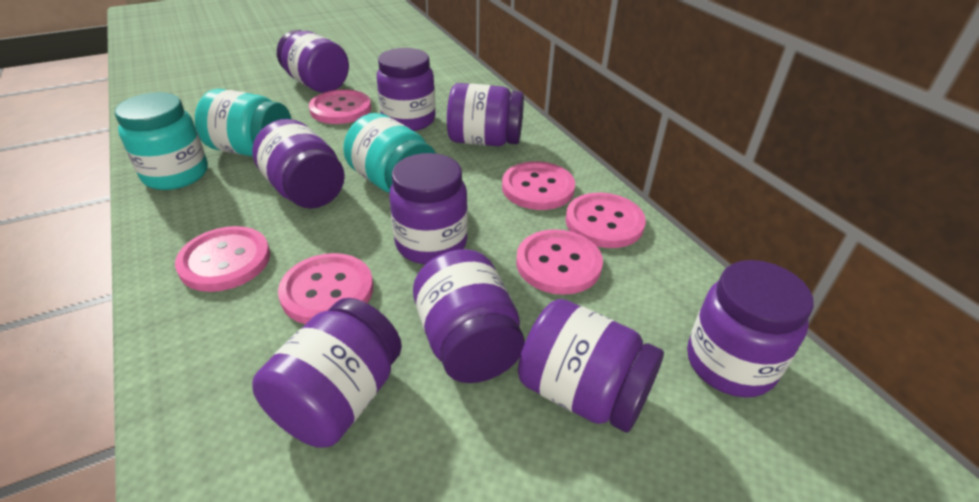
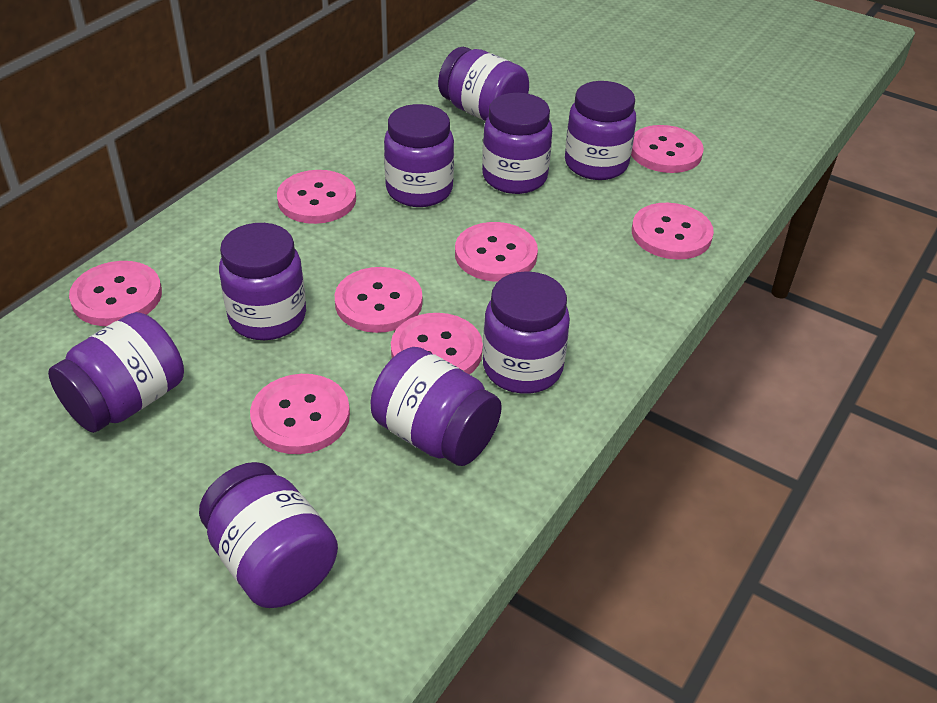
pink button: [175,226,270,292] [278,253,373,324] [309,89,371,124] [502,161,575,210] [516,229,603,295] [565,193,646,248] = 6 -> [69,261,162,326] [250,374,350,454] [277,170,356,224] [335,267,422,333] [391,313,483,375] [455,222,538,282] [631,125,704,173] [632,203,714,260] = 8
turquoise jar: [115,92,208,190] [195,89,291,157] [343,113,436,193] = 3 -> none = 0

